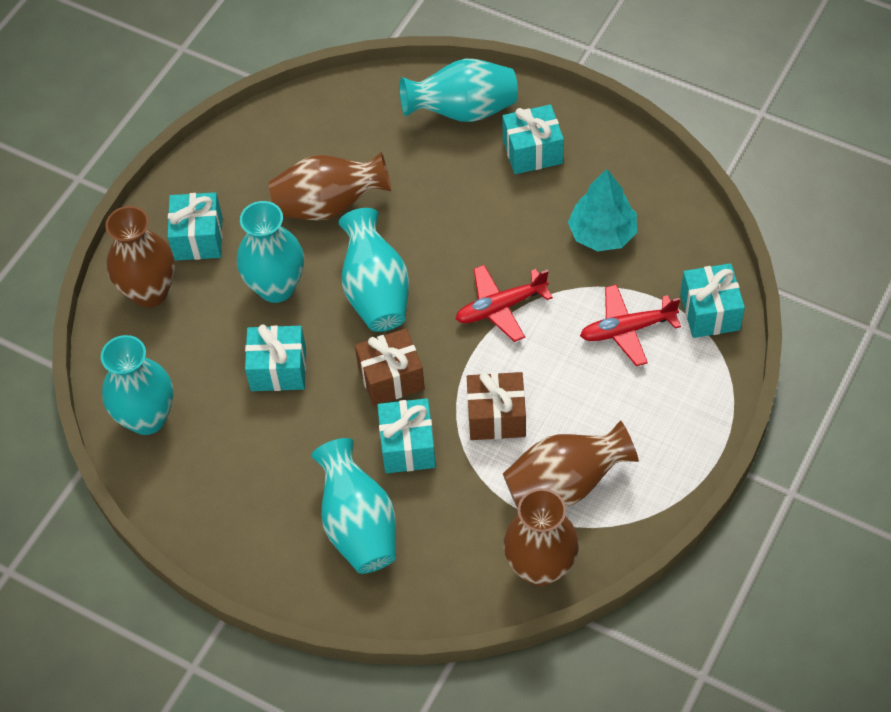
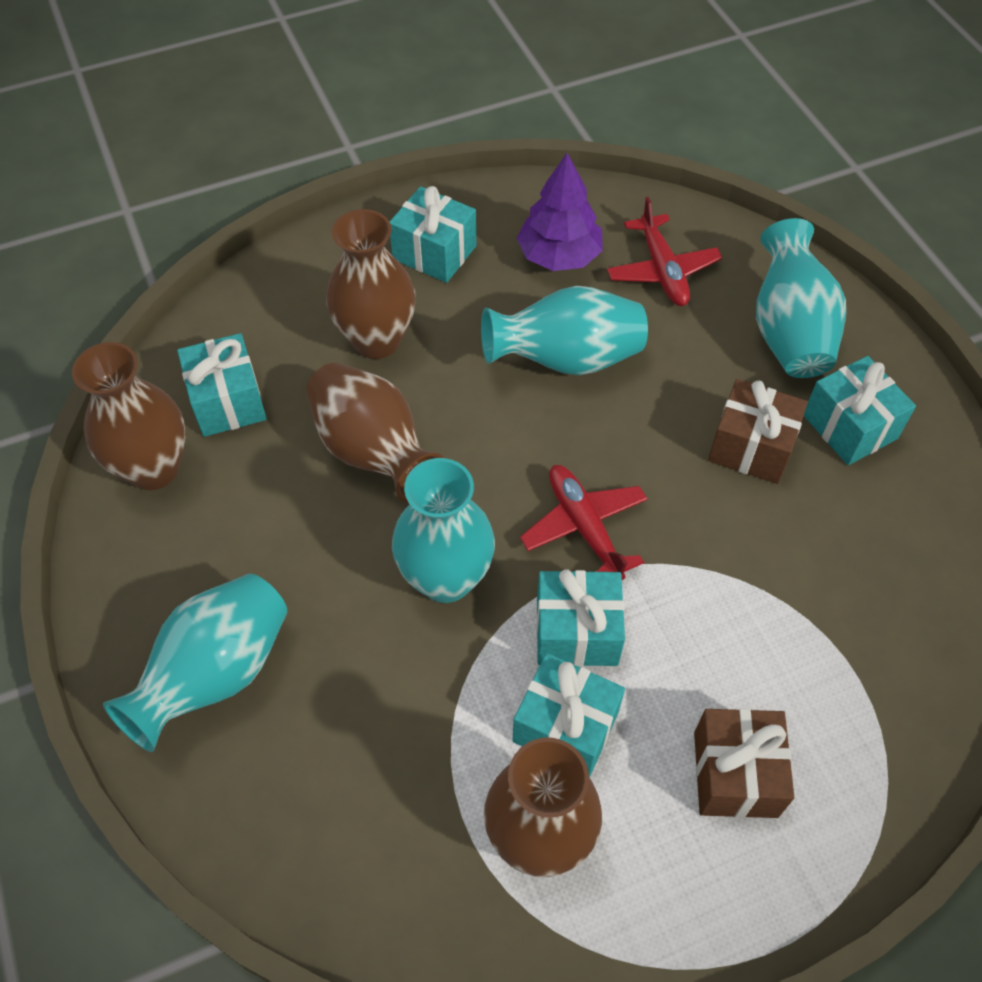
purple tree: none = 0 -> [517,153,603,271] = 1
turquoise tree: [568,169,637,251] = 1 -> none = 0
turquoise vase: [101,335,173,435] [237,201,304,303] [311,438,396,574] [339,208,409,332] [400,58,518,122] = 5 -> [103,574,288,752] [392,458,495,603] [481,286,648,375] [756,218,846,378] = 4

